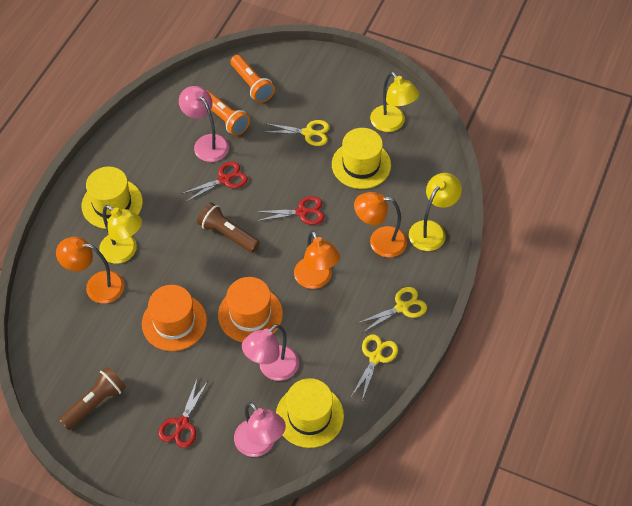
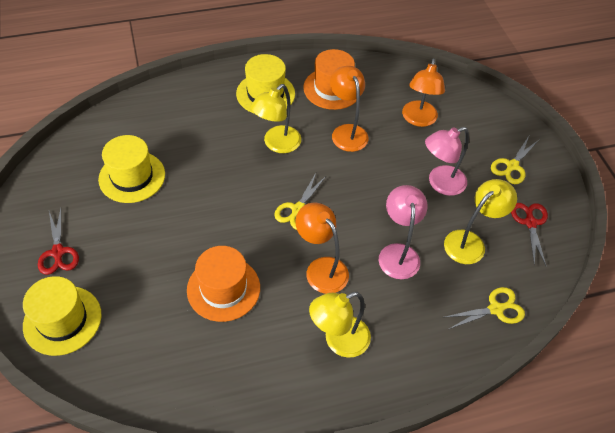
brown flashlight: [59,367,126,430] [197,202,260,253] = 2 -> none = 0
orange flashlight: [207,90,250,136] [230,55,275,103] = 2 -> none = 0
pink lamp: [179,86,229,162] [234,402,286,457] [242,324,299,381] = 3 -> [379,185,428,279] [425,127,469,196] = 2
red scissors: [158,377,208,448] [181,161,248,202] [255,196,324,225] = 3 -> [38,209,79,275] [511,203,548,267] = 2

